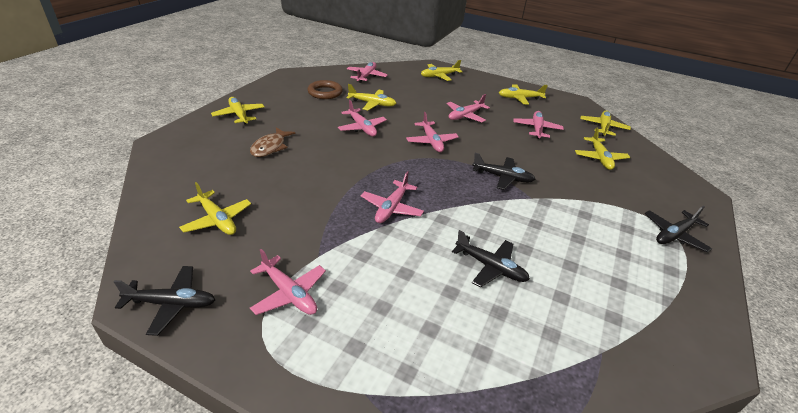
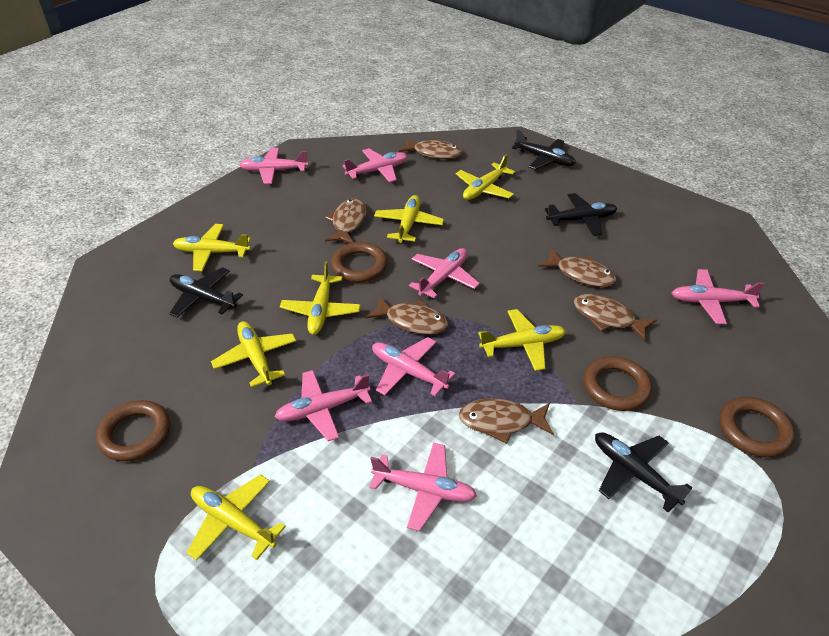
brown fish: [250,127,296,157] = 1 -> [325,199,367,243] [366,296,448,335] [399,138,462,159] [459,398,554,444] [538,249,617,287] [574,294,657,341] = 6
brown ring: [308,80,343,99] = 1 -> [96,400,170,461] [331,242,387,283] [584,356,652,411] [719,397,795,457] = 4

